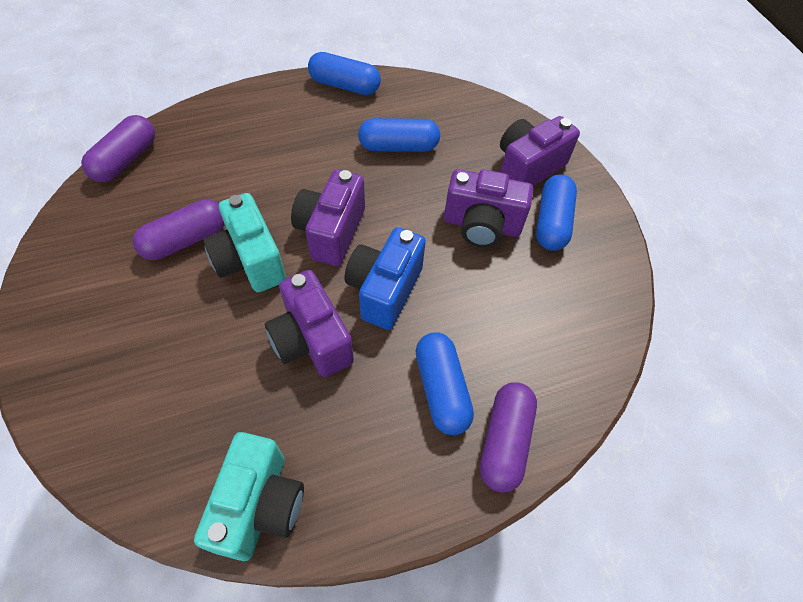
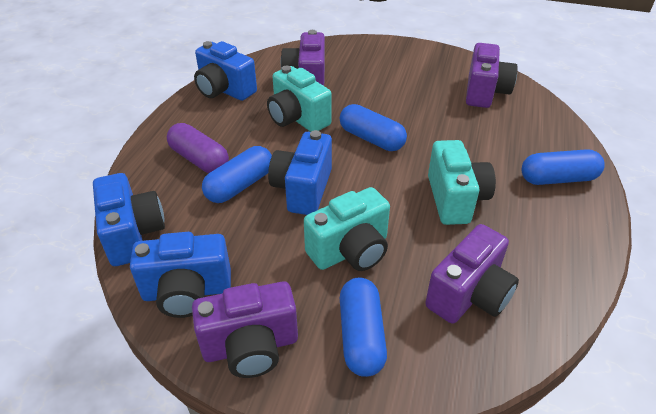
blue camera: [345,227,426,330] = 1 -> [93,173,165,266] [130,232,231,318] [194,41,257,101] [268,130,332,215] = 4
purple capsule: [81,115,155,182] [133,199,225,260] [480,382,537,493] = 3 -> [167,123,229,173] = 1
turquoise camera: [194,432,304,561] [203,193,286,292] = 2 -> [267,66,332,132] [304,187,390,271] [428,140,496,225] = 3

